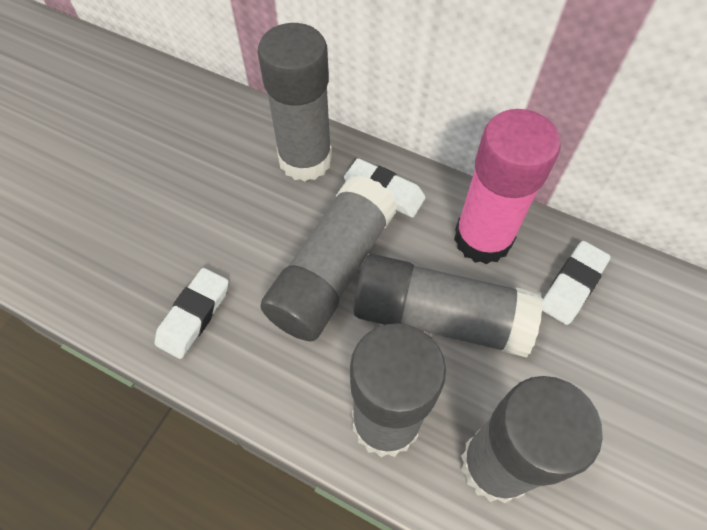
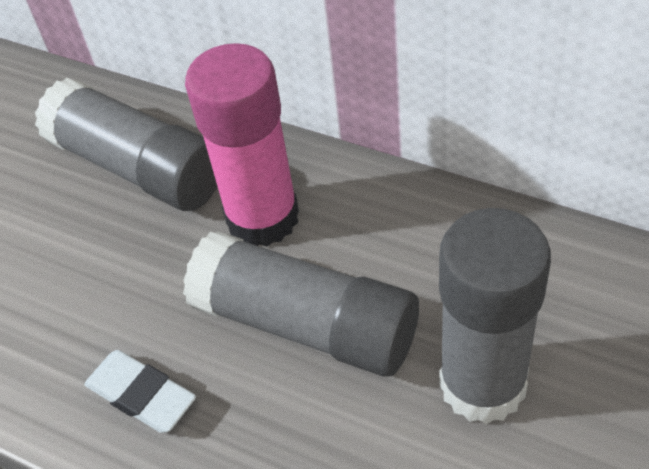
grey glue stick: [258,23,332,182] [260,175,397,342] [350,323,446,457] [353,254,543,357] [461,376,603,503] = 5 -> [35,78,217,211] [183,231,419,377] [439,208,551,424] = 3
white eraser: [155,268,229,359] [344,158,426,218] [542,241,610,325] = 3 -> [84,350,196,433] = 1

